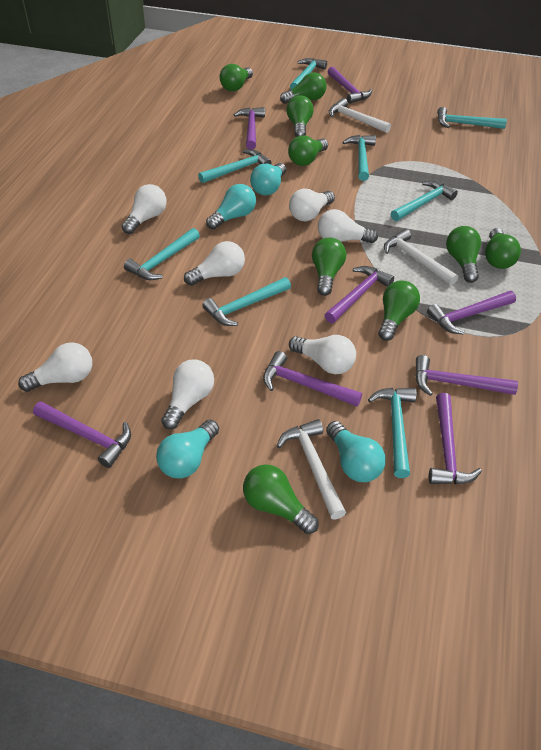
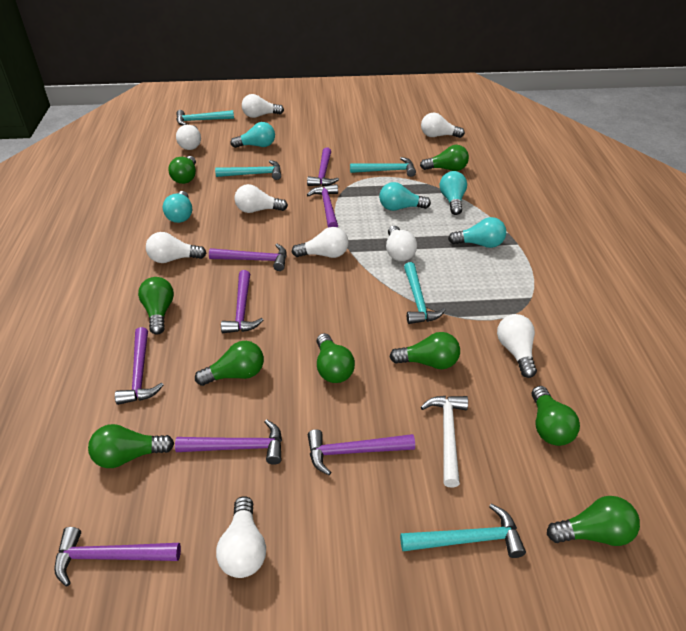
turquoise hammer: [124,228,200,280] [198,149,272,183] [202,277,291,326] [290,58,327,89] [343,135,376,181] [368,388,417,478] [391,181,458,221] [437,107,507,129] = 8 -> [176,110,234,125] [215,160,281,180] [350,157,416,177] [400,504,526,558] [404,262,446,324] = 5
turquoise light bulb: [156,420,219,478] [206,184,256,230] [250,163,286,195] [326,421,386,482] = 4 -> [163,191,192,223] [230,122,275,148] [379,182,431,211] [440,171,467,215] [448,217,506,248] = 5
white hammer: [277,419,346,520] [329,98,391,133] [384,229,458,286] = 3 -> [421,396,468,488] = 1
white light bulb: [18,342,92,392] [122,184,166,234] [161,359,214,429] [184,241,245,286] [289,189,335,221] [289,335,356,374] [318,209,378,243] = 7 -> [146,232,206,263] [176,125,201,150] [216,496,266,578] [235,184,288,213] [242,94,284,118] [292,227,349,258] [386,226,417,261] [421,113,465,138] [497,314,537,378] = 9

